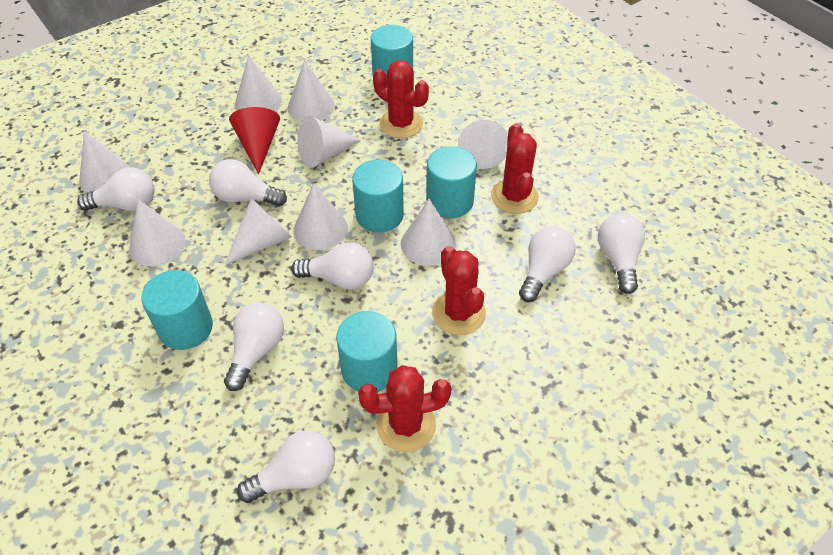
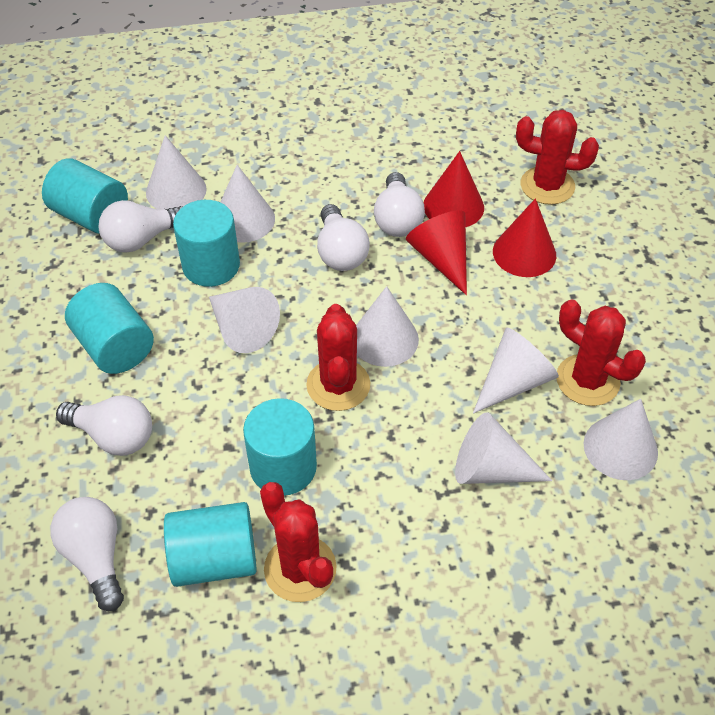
red cone: [229,107,280,174] = 1 -> [406,210,467,295] [423,151,484,227] [493,198,556,277] = 3
white cone: [79,131,130,193] [129,199,186,267] [225,198,292,265] [235,55,282,112] [288,60,335,121] [293,183,348,250] [297,116,361,168] [401,199,456,266] [458,120,508,169] = 9 -> [146,135,207,209] [209,287,280,353] [221,165,275,243] [356,286,419,367] [455,412,552,484] [473,328,559,414] [584,399,658,480] = 7
white light bulb: [77,167,155,211] [209,159,287,207] [224,303,284,391] [237,430,335,503] [291,242,374,290] [519,226,576,302] [598,213,645,294] = 7 -> [50,497,124,611] [56,395,152,456] [99,200,182,253] [317,204,370,271] [374,172,425,237] = 5

